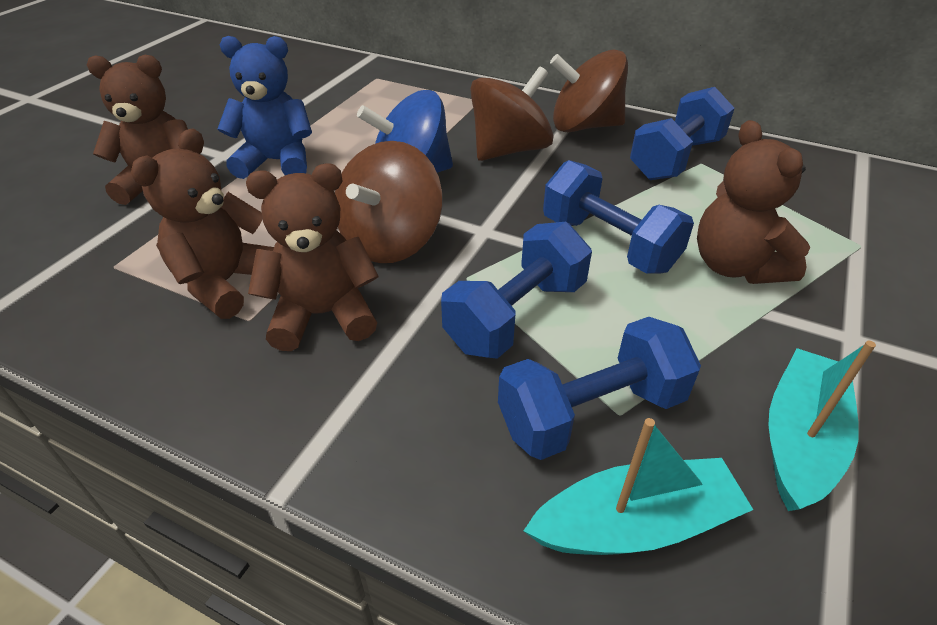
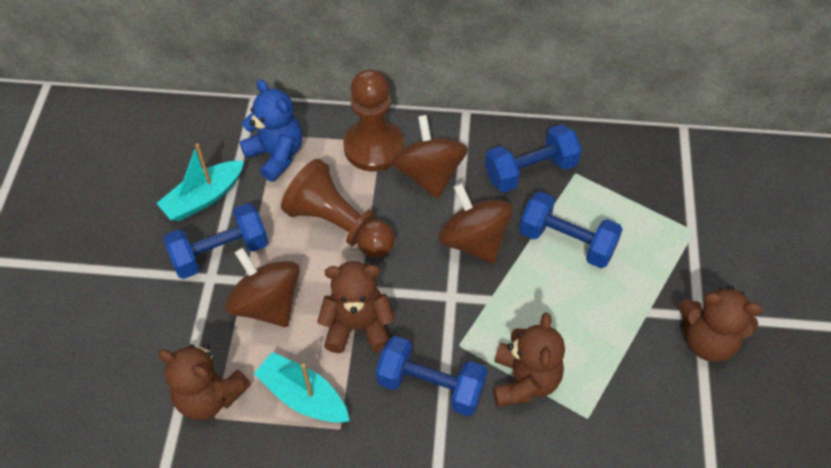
blue spinning top: [357,90,453,173] = 1 -> none = 0
brown pawn: none = 0 -> [281,159,395,258] [343,69,404,171] = 2

